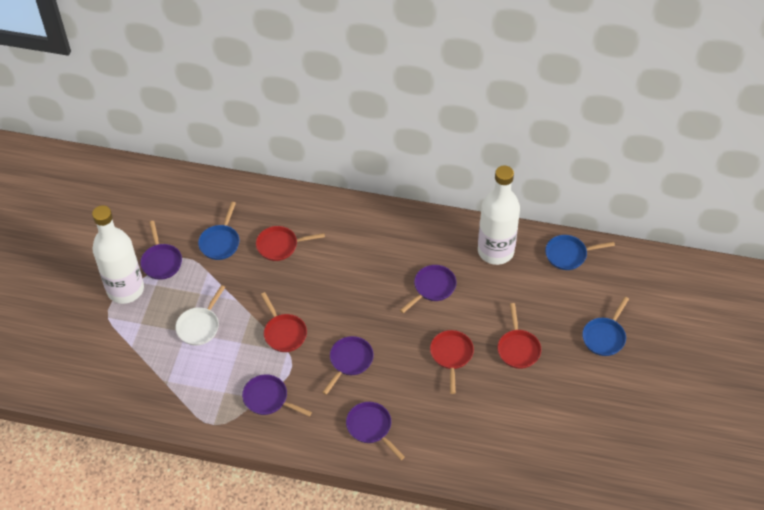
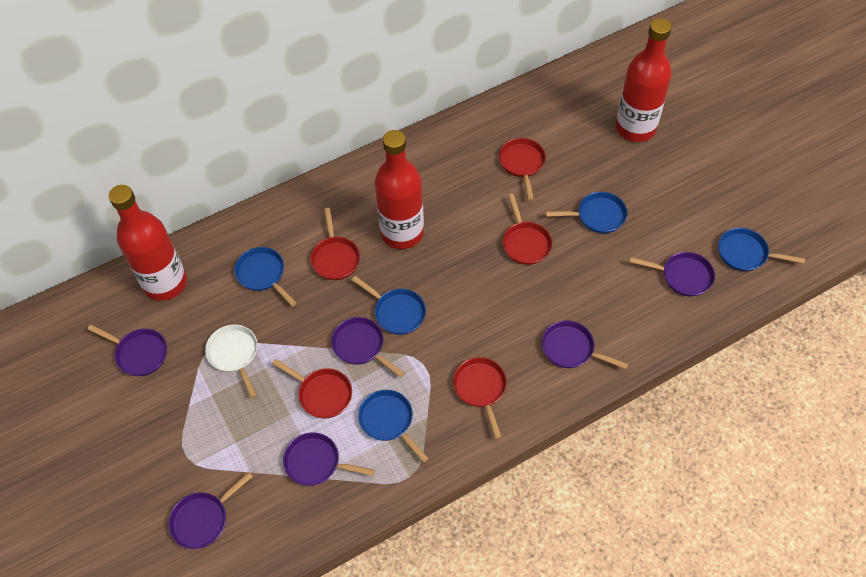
blue pan: [198,202,239,260] [545,235,615,270] [582,297,629,356] = 3 -> [234,247,297,307] [352,276,426,335] [358,390,429,463] [546,192,627,233] [718,228,805,271] = 5
purple pan: [140,221,182,280] [242,374,312,417] [322,336,374,395] [346,402,405,460] [400,265,457,313] = 5 -> [87,325,167,376] [168,472,253,549] [283,433,375,486] [331,317,405,378] [542,320,628,369] [630,252,715,297] = 6
red bottle: none = 0 -> [109,185,187,301] [375,130,424,249] [616,18,672,142] = 3
red pan: [256,226,325,261] [261,292,307,352] [430,330,474,394] [497,303,541,369] = 4 -> [272,359,352,419] [310,208,360,280] [453,357,507,439] [499,138,546,200] [503,194,552,265] = 5
white bottle: [92,205,144,304] [478,165,520,265] = 2 -> none = 0

